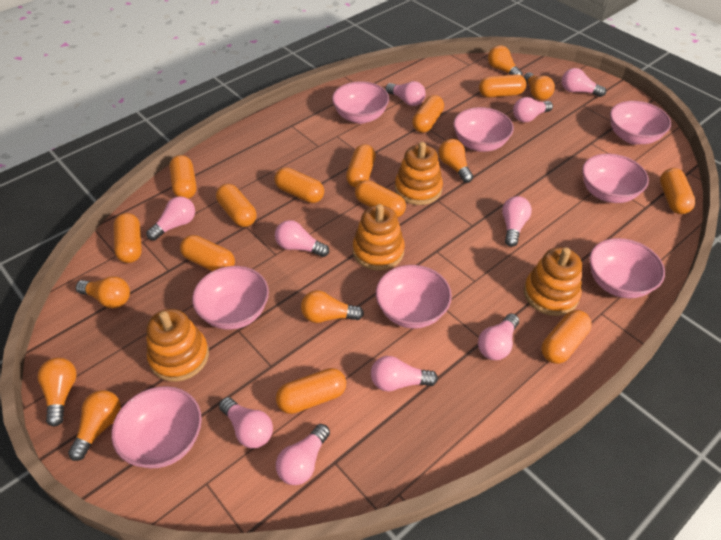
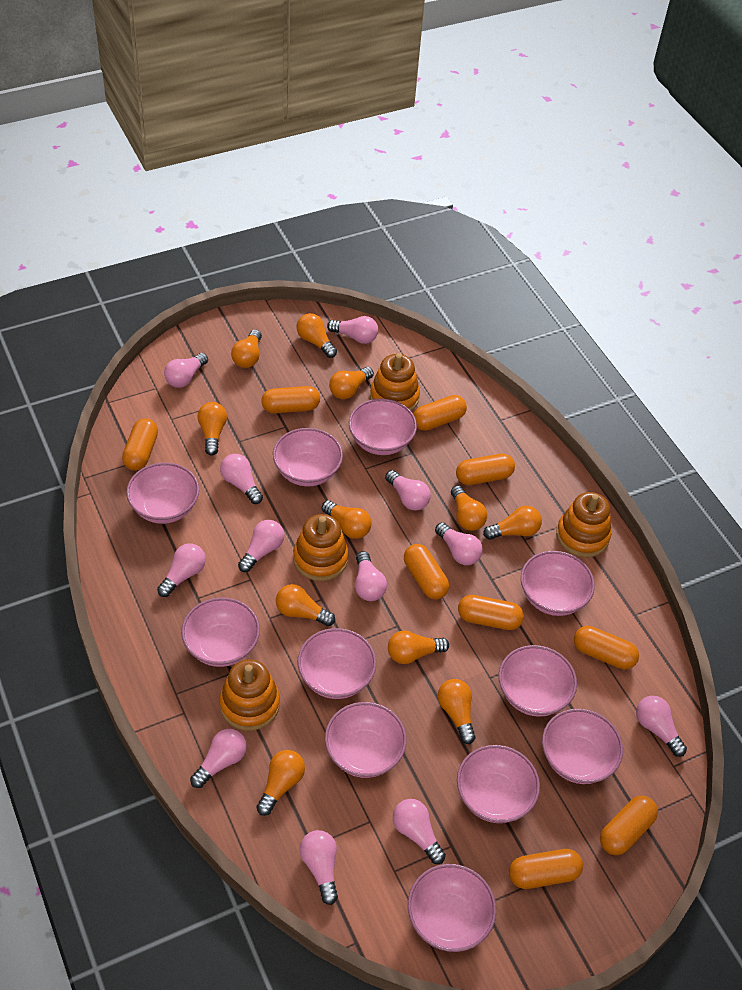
orange capsule: [114,213,142,263] [169,155,196,199] [180,235,235,271] [216,184,256,227] [274,167,324,203] [276,368,346,414] [346,144,376,188] [355,180,406,217] [412,95,444,133] [479,74,527,98] [541,310,592,364] [660,168,696,214] = 12 -> [122,418,158,471] [261,386,320,413] [404,544,449,599] [413,395,467,431] [456,454,515,485] [458,595,524,630] [509,849,583,889] [574,626,639,670] [600,796,658,855] = 9
orange light bulb: [38,358,76,427] [68,390,121,461] [76,276,130,308] [301,290,364,323] [438,139,473,183] [488,45,523,76] [524,72,555,100] = 7 -> [197,402,227,456] [231,329,262,368] [256,750,305,816] [276,584,335,626] [297,313,337,358] [322,500,372,539] [329,367,374,399] [388,631,449,664] [438,679,476,744] [451,485,487,531] [483,506,542,540] = 11
pink bowl: [111,386,202,469] [192,266,269,330] [332,81,389,124] [376,265,452,329] [453,107,514,152] [582,154,649,203] [589,238,665,298] [610,101,671,145] = 8 -> [126,463,199,524] [181,597,260,667] [273,428,343,486] [298,628,376,699] [325,702,407,778] [349,399,417,455] [408,864,496,952] [457,745,540,823] [499,645,577,717] [521,551,595,616] [542,709,623,784] = 11
pink light bulb: [146,196,195,241] [219,397,273,448] [275,220,329,257] [276,424,330,485] [371,356,438,392] [385,81,426,106] [478,313,519,360] [502,196,532,247] [513,97,553,122] [562,68,606,97] = 10 -> [157,543,206,597] [164,353,208,388] [190,729,247,788] [220,454,263,504] [238,520,284,572] [300,830,338,905] [327,316,378,344] [355,551,387,601] [385,470,431,511] [393,799,446,864] [435,522,483,565] [636,696,687,757] = 12

